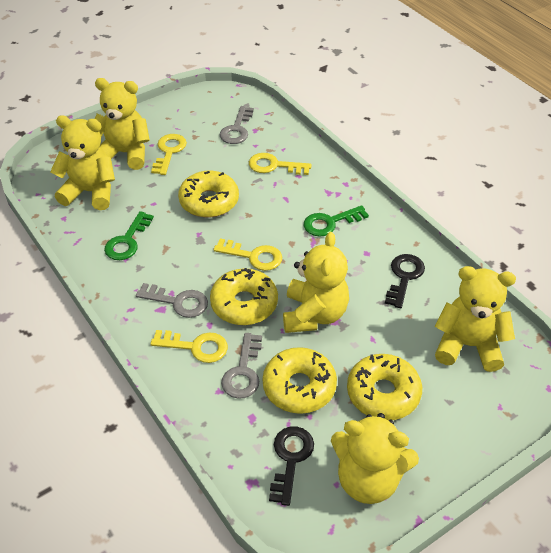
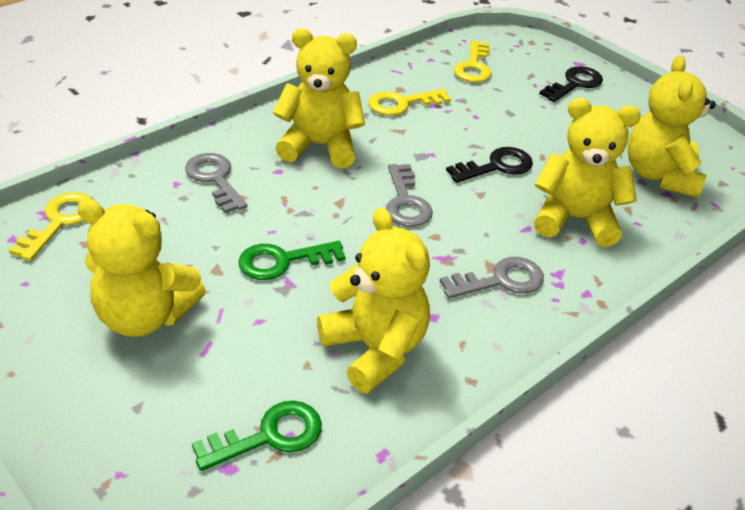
yellow donut: [178,171,239,218] [210,268,278,325] [263,347,337,414] [347,354,422,420] = 4 -> none = 0
yellow key: [150,330,228,363] [151,134,187,175] [213,238,282,271] [249,153,312,175] = 4 -> [9,192,93,261] [368,89,451,116] [454,40,491,83] = 3

